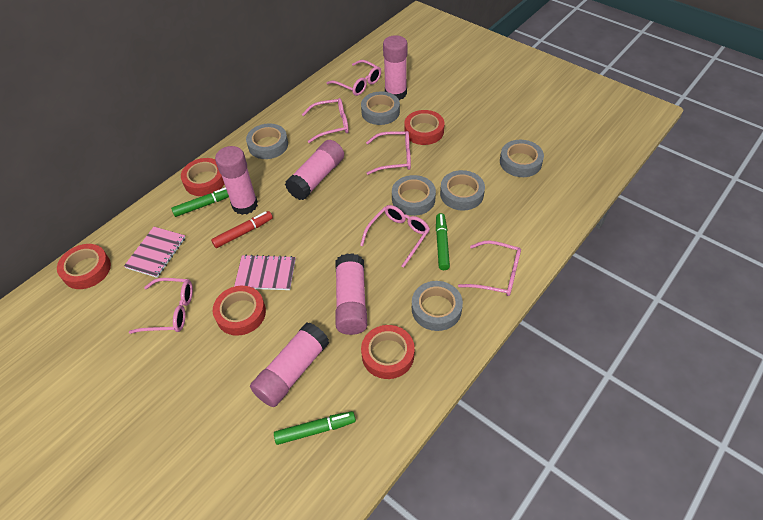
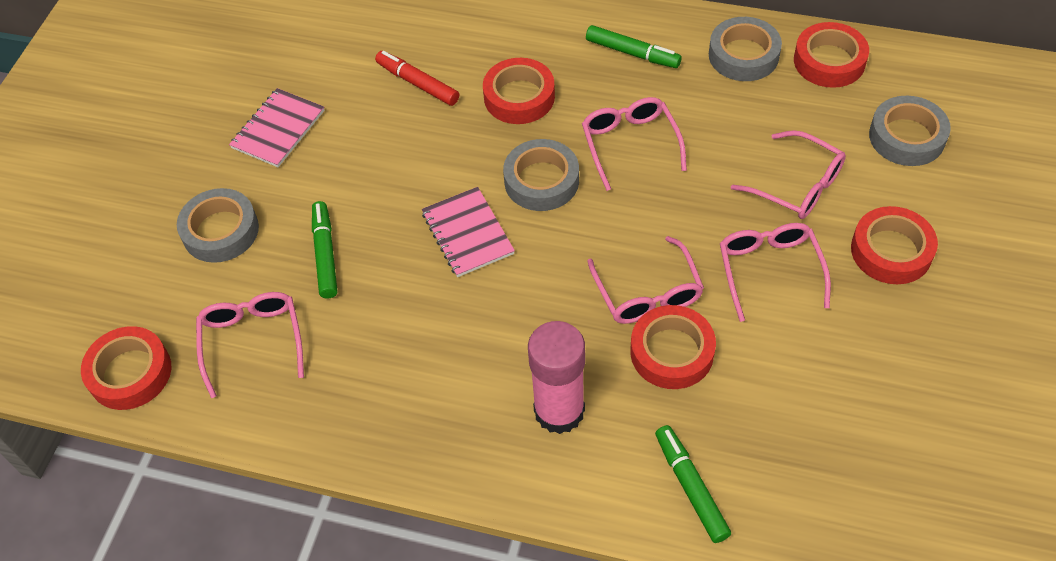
grey tape: [246,124,288,159] [361,91,400,125] [392,175,436,216] [412,281,463,331] [440,170,485,211] [500,140,544,177] = 6 -> [177,188,259,263] [503,139,579,211] [709,17,782,81] [869,96,951,166] = 4
pink glasses: [129,278,193,334] [302,98,349,143] [326,60,381,96] [360,205,430,268] [366,131,411,175] [458,240,521,296] = 6 -> [196,292,304,398] [582,97,687,191] [587,236,704,324] [720,223,831,322] [731,130,846,219] = 5
pink glue stick: [215,146,258,215] [250,322,329,407] [285,140,344,200] [335,253,367,335] [383,35,407,100] = 5 -> [528,321,585,434] = 1

